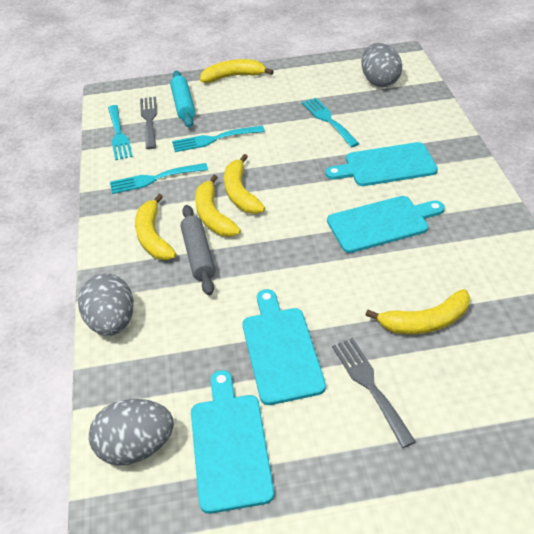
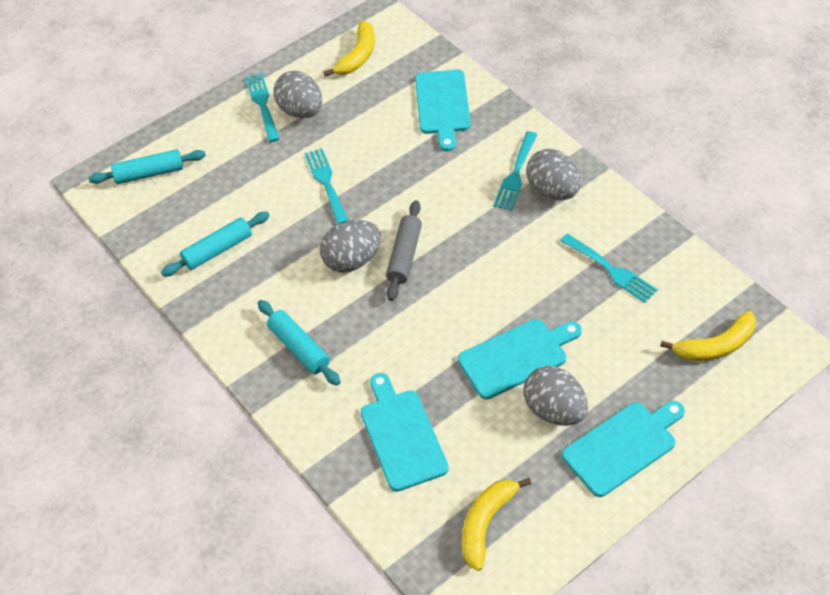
grey egg: [78,273,134,336] [89,399,174,466] [361,43,402,87] = 3 -> [273,71,322,118] [320,220,381,272] [524,366,588,426] [526,149,581,200] = 4
grey fork: [140,96,157,149] [332,338,416,448] = 2 -> none = 0
turquoise rolling pin: [170,71,195,128] = 1 -> [89,149,206,184] [161,212,270,277] [258,300,340,386] = 3
yellow banana: [135,194,176,260] [195,175,241,237] [200,59,274,83] [224,154,265,214] [366,289,470,334] = 5 -> [324,21,375,77] [462,478,531,571] [660,311,756,361] = 3

